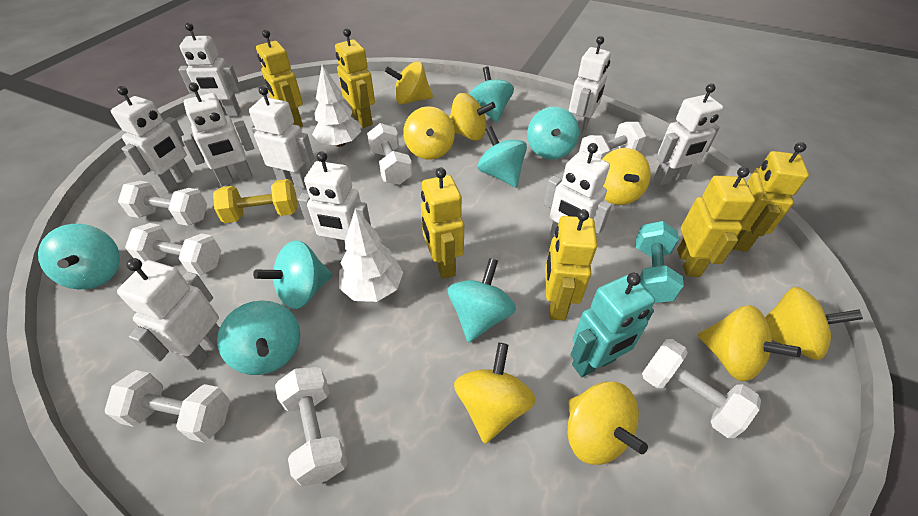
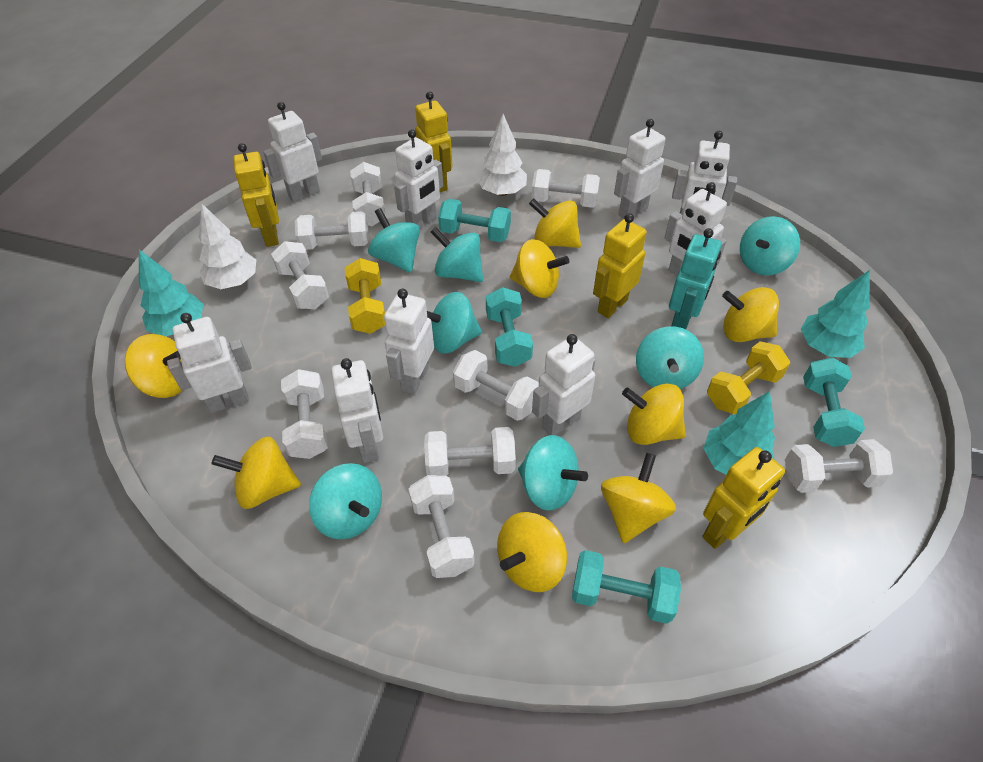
turquoise dumbbell: [635,221,684,303] = 1 -> [438,199,511,242] [486,287,533,367] [572,550,681,624] [803,358,865,447] = 4
turquoise tree: none = 0 -> [139,250,203,336] [704,391,775,475] [801,270,870,358] = 3
white dumbbell: [105,370,230,442] [118,181,207,226] [125,223,221,276] [275,367,348,486] [367,123,413,185] [579,122,646,159] [642,339,761,438] = 7 -> [271,241,329,309] [281,369,328,459] [295,211,369,250] [350,162,386,226] [409,475,475,578] [424,427,516,476] [453,350,539,421] [531,169,600,208] [785,439,893,493] = 9
yellow dumbbell: [213,179,298,223] = 1 -> [345,258,385,334] [707,341,790,414] = 2
yellow robot: [256,30,303,127] [335,28,375,128] [421,168,464,279] [545,209,597,321] [677,167,755,277] [733,142,809,252] = 6 -> [233,143,279,247] [415,91,452,192] [593,213,647,318] [702,447,785,549] = 4

